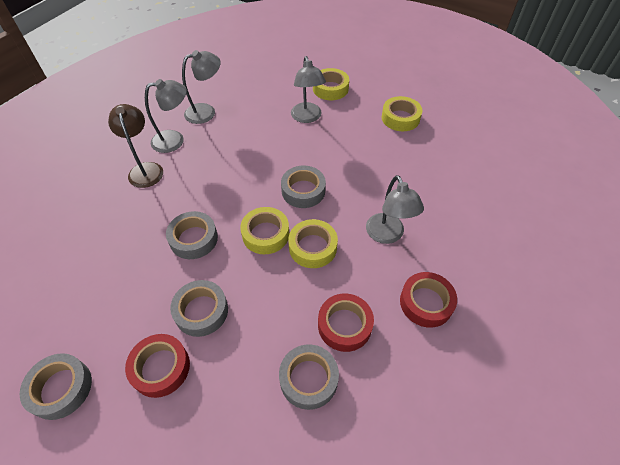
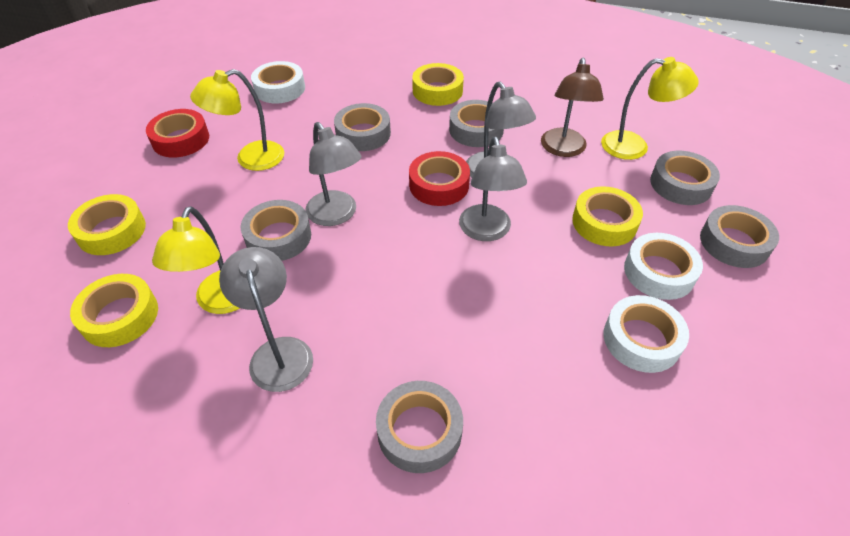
grey tape: [20,353,92,420] [166,211,218,259] [170,280,228,337] [279,344,339,410] [281,166,326,208] = 5 -> [241,200,311,261] [334,103,391,151] [376,381,463,473] [449,100,504,147] [650,151,720,205] [700,205,779,268] = 6
red tape: [125,334,190,398] [318,293,374,352] [400,272,457,328] = 3 -> [146,109,209,158] [409,151,470,206] = 2
white tape: none = 0 -> [251,61,305,103] [603,295,689,373] [624,233,703,300] = 3
yellow lamp: none = 0 -> [152,206,240,314] [190,69,284,171] [601,57,699,160] = 3

